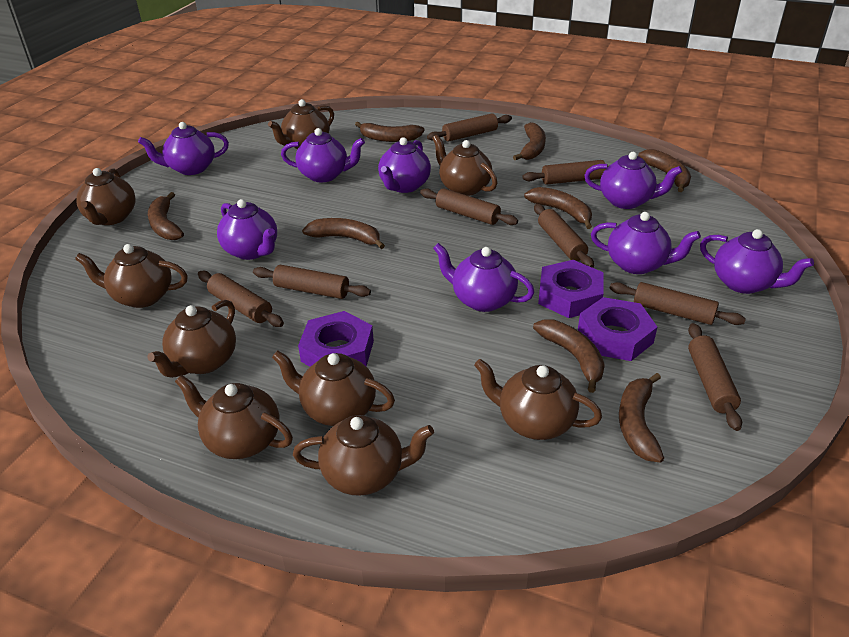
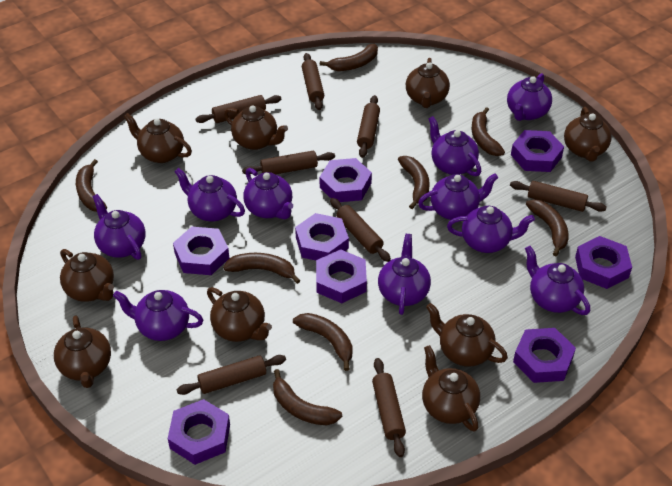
purple nut: [298,311,374,367] [538,260,604,318] [578,297,657,361] = 3 -> [168,399,230,465] [173,227,229,275] [295,213,349,260] [316,249,367,303] [320,158,372,202] [511,130,564,172] [513,328,576,383] [575,236,632,289] = 8
purple teapot: [138,122,229,175] [217,199,277,260] [281,128,365,182] [378,137,431,193] [433,243,535,312] [584,152,682,209] [591,212,701,274] [700,229,814,294] = 8 -> [93,194,145,260] [113,290,203,341] [174,168,245,222] [243,168,293,219] [378,234,431,315] [418,173,498,220] [429,116,481,176] [447,206,535,253] [507,73,552,121] [525,246,590,315] = 10

